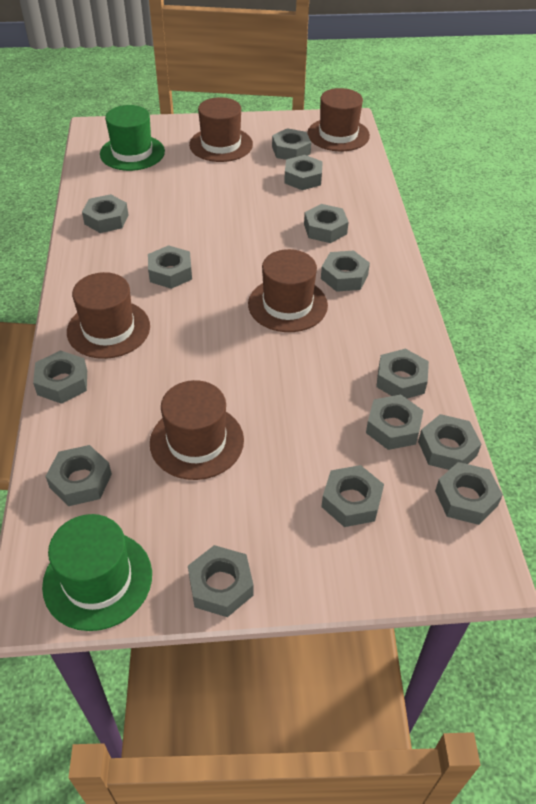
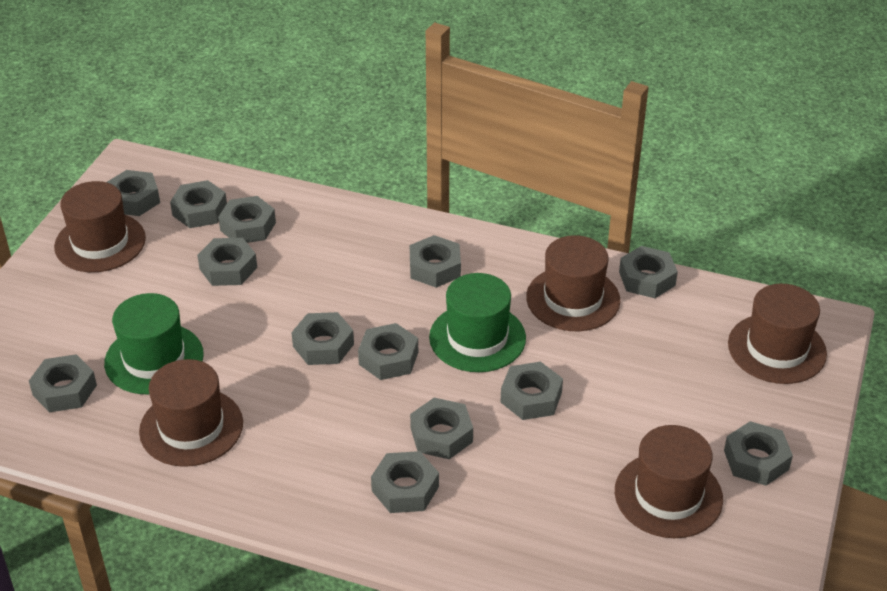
grey nut: [33,350,87,404] [45,445,112,506] [82,194,128,233] [148,245,192,289] [188,545,254,617] [272,128,311,160] [284,155,323,190] [304,204,348,243] [321,250,370,292] [321,465,384,527] [366,395,424,450] [376,349,429,398] [418,414,481,470] [435,462,503,525] = 14 -> [29,354,97,412] [107,170,160,216] [170,180,227,228] [197,238,257,286] [218,196,276,243] [291,312,354,365] [358,323,418,380] [371,451,439,513] [410,235,461,288] [410,398,473,459] [500,362,563,420] [619,246,678,298] [724,421,793,486] = 13

